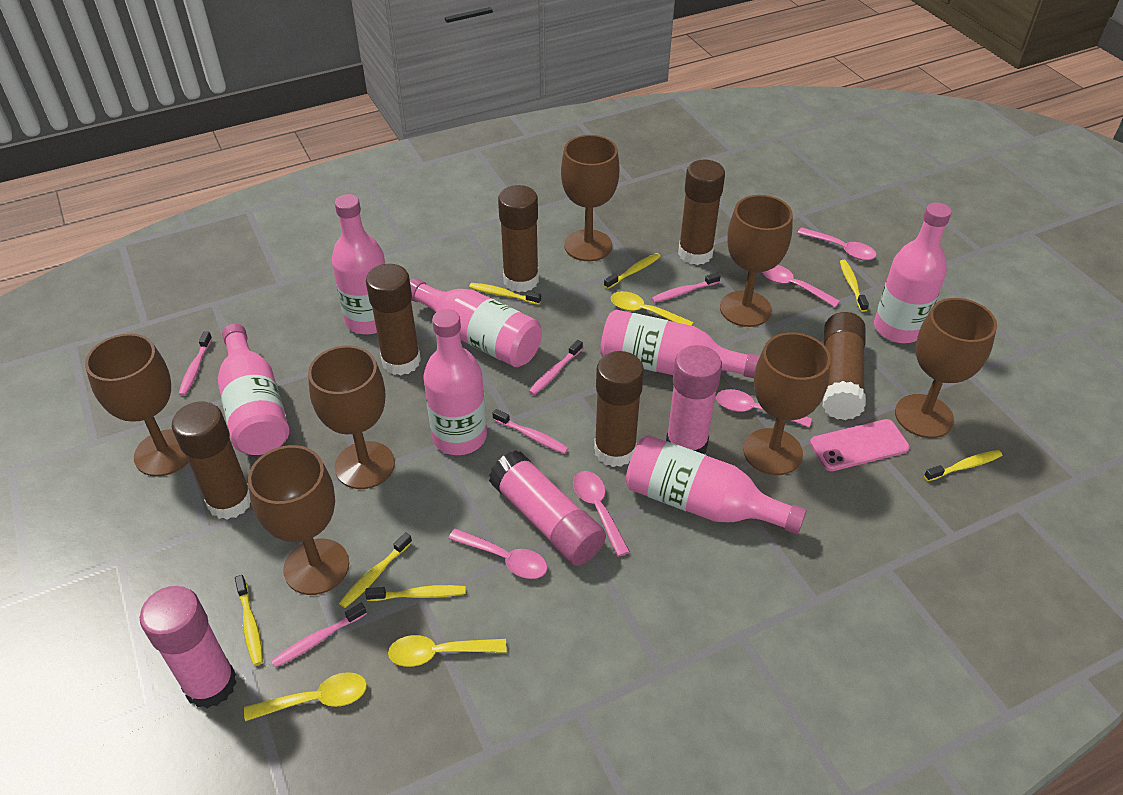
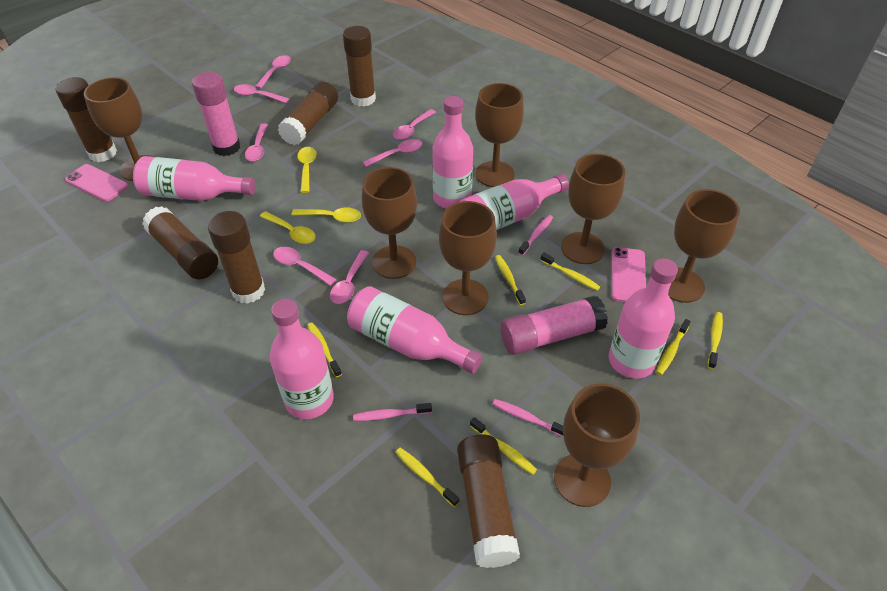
pink bottle: [218,324,289,455] [332,194,385,335] [410,278,542,367] [423,309,487,455] [600,310,760,378] [626,435,807,534] [874,202,952,343] = 7 -> [133,156,256,201] [270,299,334,419] [347,286,483,374] [432,96,473,209] [459,174,569,230] [609,258,678,379] = 6
pink glue stick: [140,586,237,708] [489,450,606,566] [666,345,722,454] = 3 -> [192,72,240,156] [501,295,608,355] = 2
pink phone: [810,419,910,471] = 1 -> [65,164,128,202] [611,247,646,302] = 2
pink spoon: [448,528,548,579] [573,471,630,557] [716,389,812,427] [762,265,840,307] [797,227,877,260] = 5 -> [234,84,289,103] [245,124,268,162] [255,55,291,89] [273,247,337,286] [330,250,369,304] [363,139,423,167] [393,109,436,140] = 7
pink toothbrush: [178,331,212,396] [271,603,367,668] [492,409,569,454] [529,340,583,395] [651,272,721,303] = 5 -> [353,403,432,421] [493,399,564,437] [518,215,553,256] = 3

